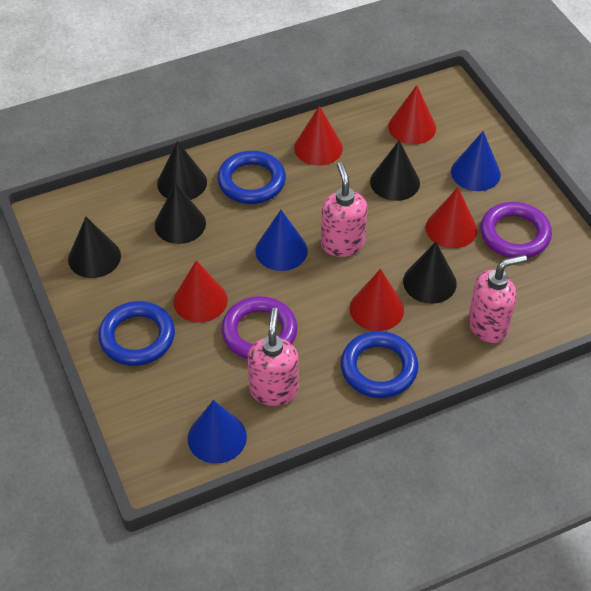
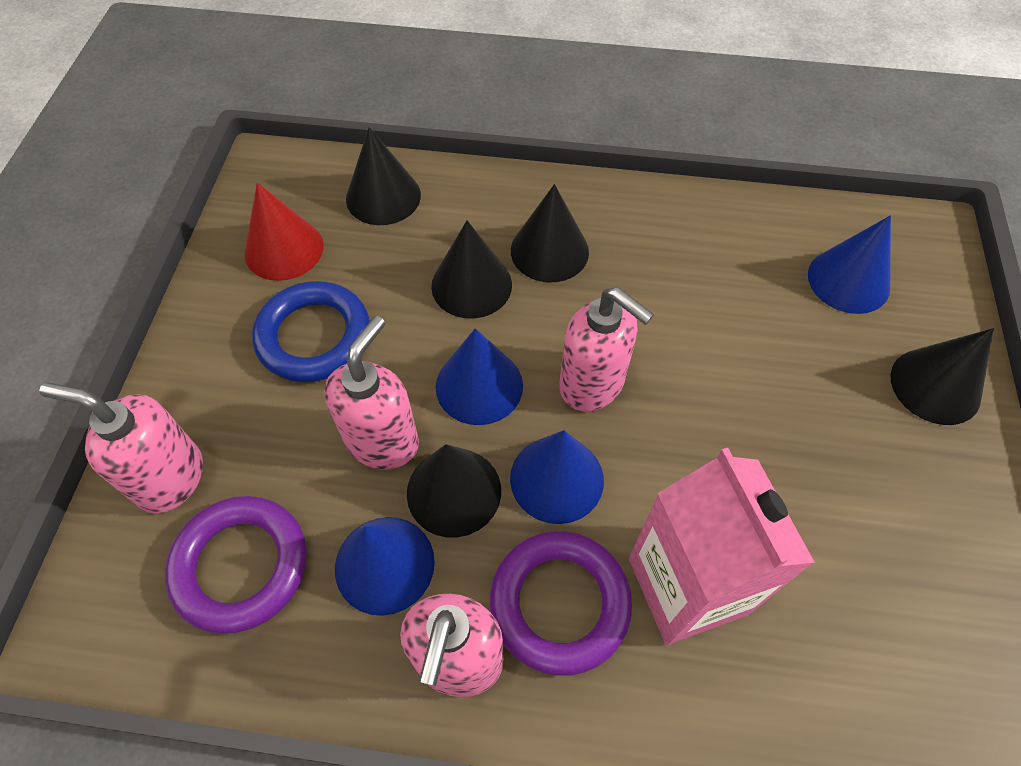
blue cone: [188,400,247,464] [255,210,308,271] [451,131,501,191] = 3 -> [335,517,435,616] [436,328,523,425] [510,430,604,524] [808,216,891,314] = 4
blue ring: [98,301,175,366] [217,151,286,204] [341,331,418,398] = 3 -> [252,281,370,382] = 1
pink carton: none = 0 -> [629,448,815,645] = 1
pink soap dispenser: [248,308,299,406] [321,162,367,257] [468,255,527,343] = 3 -> [39,383,203,513] [324,316,419,470] [400,594,504,697] [559,287,654,411] = 4
red cone: [173,260,228,323] [294,106,343,166] [350,269,404,331] [388,85,436,144] [426,188,477,248] = 5 -> [245,182,324,281] = 1

